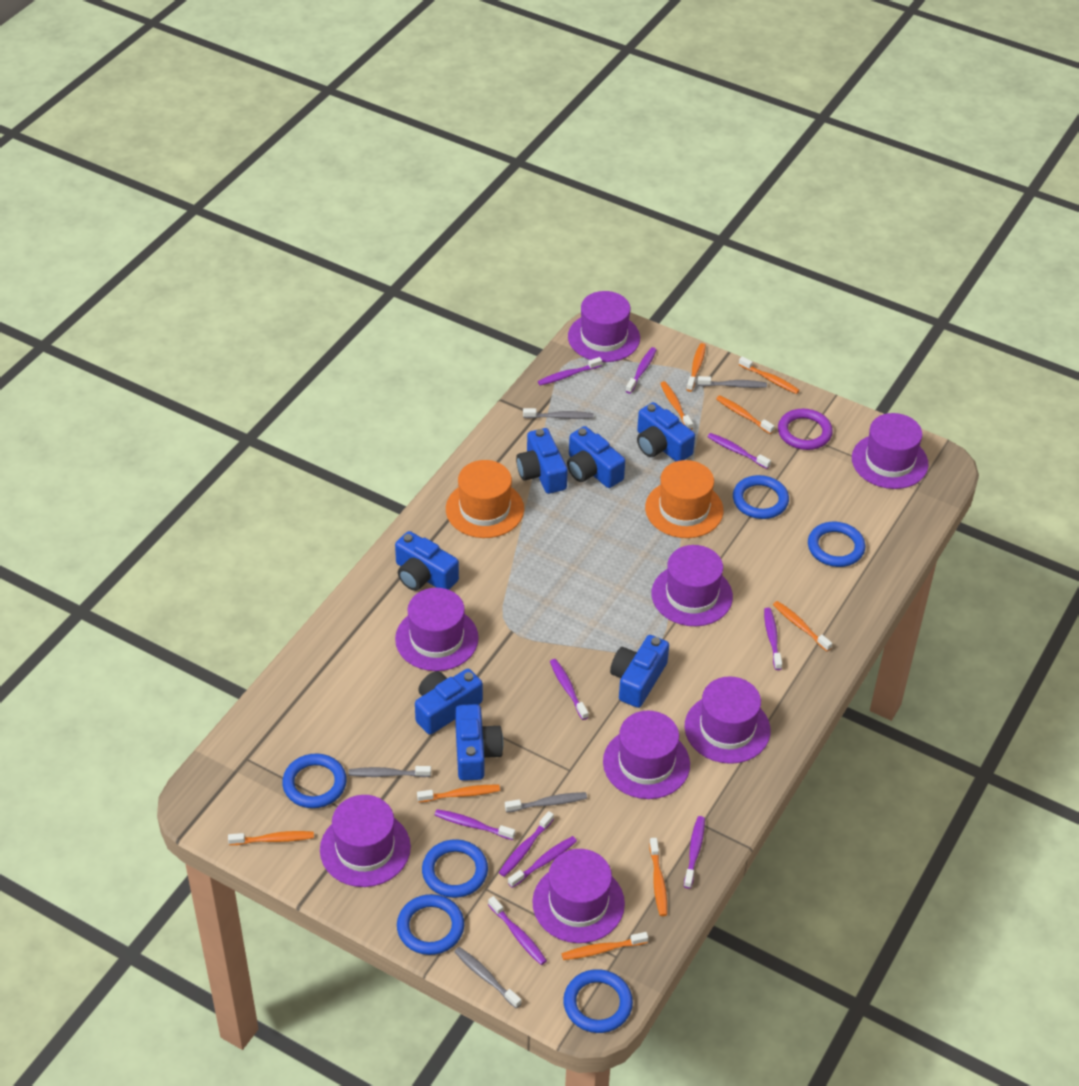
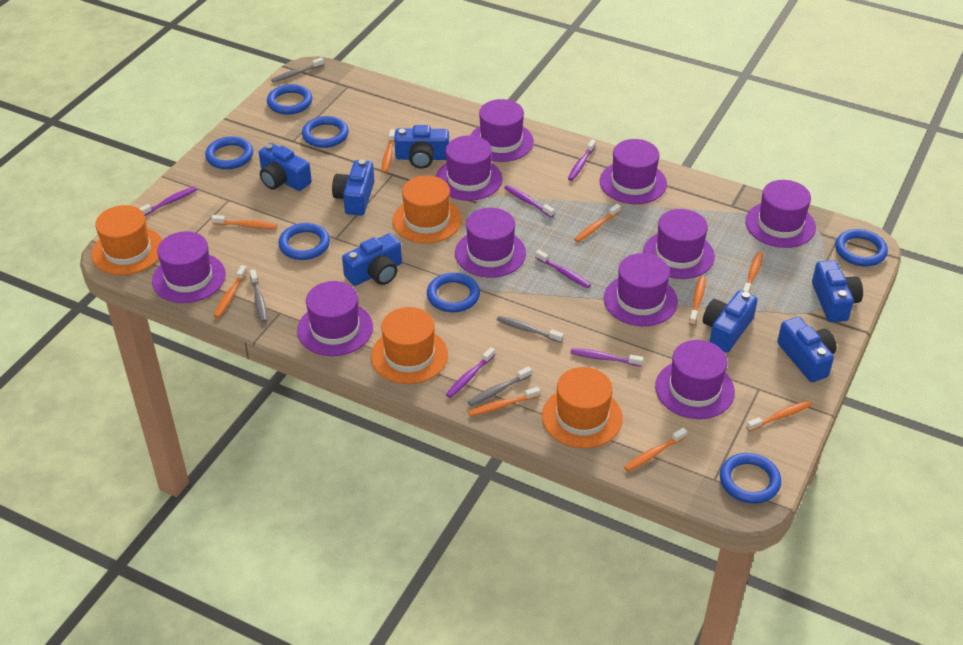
blue ring: [282,753,347,808] [397,894,464,955] [422,839,488,898] [563,969,633,1033] [733,475,789,519] [808,522,865,567] = 6 -> [205,136,253,169] [267,84,312,115] [278,223,330,260] [302,116,349,148] [427,273,480,312] [720,453,781,504] [835,229,888,266] = 7
grey toothbrush: [349,766,431,777] [454,947,521,1008] [505,792,587,813] [523,408,594,419] [698,376,767,388] = 5 -> [250,270,267,322] [271,57,324,83] [468,366,532,406] [497,316,564,343] = 4
orange hat: [446,460,524,538] [645,460,724,538] = 2 -> [91,205,162,275] [371,307,448,384] [392,175,462,243] [542,367,623,448] = 4
purple hat: [320,795,411,887] [395,588,479,671] [532,849,625,943] [568,291,640,362] [603,711,690,799] [652,545,733,626] [685,676,771,764] [852,413,928,489] = 8 -> [152,231,226,303] [297,281,373,356] [436,135,503,201] [455,208,526,278] [470,99,534,162] [600,139,667,204] [604,253,678,326] [643,209,715,279] [655,340,735,419] [745,180,816,248] = 10
purple ring: [778,409,833,450] = 1 -> none = 0
purple toothbrush: [435,809,515,840] [488,896,547,965] [499,811,554,877] [508,836,577,888] [538,357,602,385] [550,659,588,720] [626,347,657,394] [684,816,705,889] [708,433,771,469] [764,608,782,670] = 10 -> [139,186,197,216] [446,347,495,398] [504,185,555,217] [535,250,591,288] [568,139,596,181] [570,348,643,366] = 6

